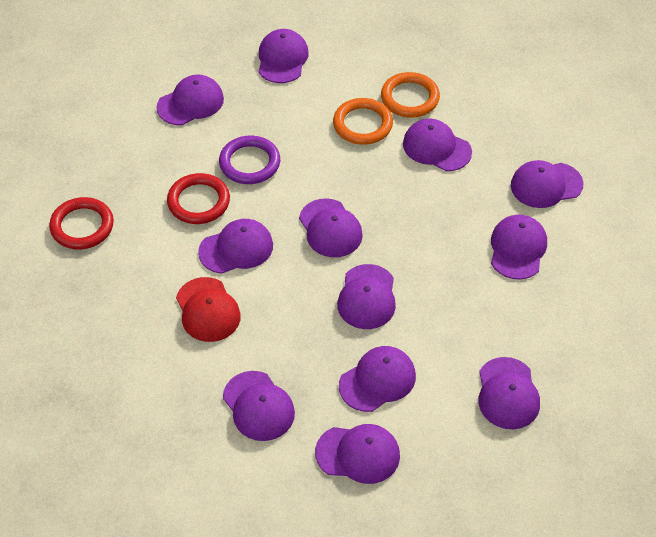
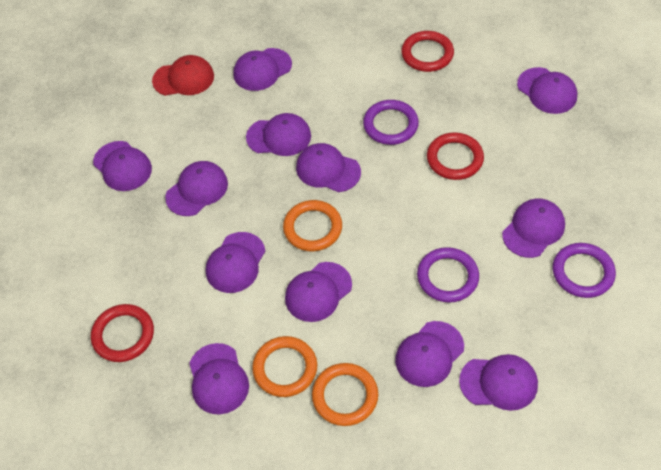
orange ring: [333,98,393,145] [381,72,440,117] = 2 -> [252,336,317,397] [283,200,342,251] [312,363,378,426] = 3
purple ring: [219,136,280,184] = 1 -> [363,100,419,145] [417,247,479,303] [553,243,616,298] = 3
red ring: [49,197,114,249] [167,173,230,224] = 2 -> [91,304,154,362] [401,31,454,72] [427,132,484,180] = 3

